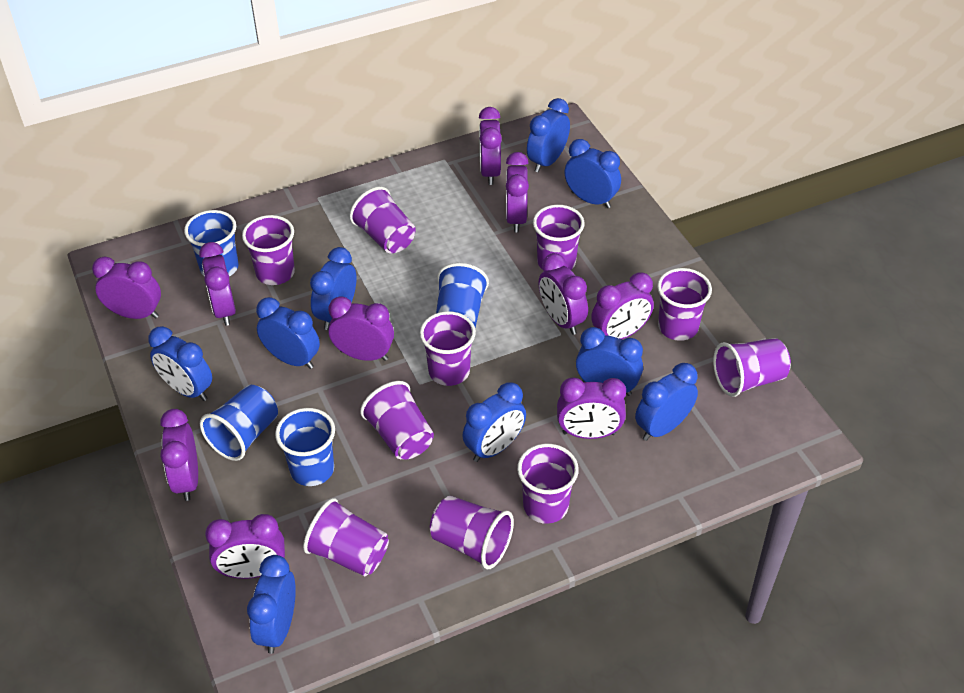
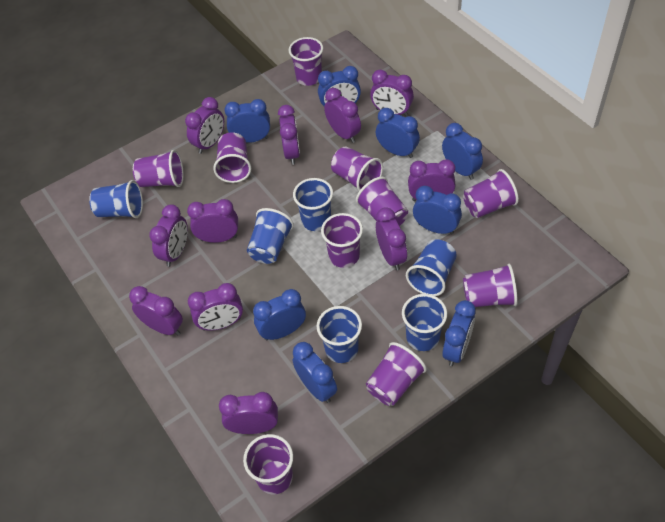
blue clock: [148,326,212,401] [247,555,296,654] [256,297,320,369] [310,247,357,330] [463,382,526,462] [527,98,570,173] [564,139,621,208] [576,327,643,396] [635,363,698,441] = 9 -> [224,99,270,143] [253,289,306,340] [293,342,337,403] [318,66,361,111] [376,108,420,158] [413,186,462,235] [442,123,483,180] [442,300,476,366] = 8
blue cup: [184,210,239,276] [200,385,278,461] [275,408,335,486] [436,263,489,327] = 4 -> [89,180,143,218] [247,208,294,264] [293,178,333,231] [316,306,362,363] [402,294,447,351] [406,239,457,296] = 6
purple clock: [92,257,161,319] [160,409,198,501] [199,242,236,326] [205,514,285,579] [328,296,394,361] [479,107,502,185] [506,152,529,232] [539,253,588,335] [557,378,626,439] [591,272,654,340] = 10 -> [129,286,183,336] [149,204,188,267] [185,97,224,154] [187,199,238,243] [188,283,243,331] [219,392,278,434] [278,105,300,165] [324,88,361,143] [370,70,414,116] [376,207,407,270] [408,159,456,201] = 11

